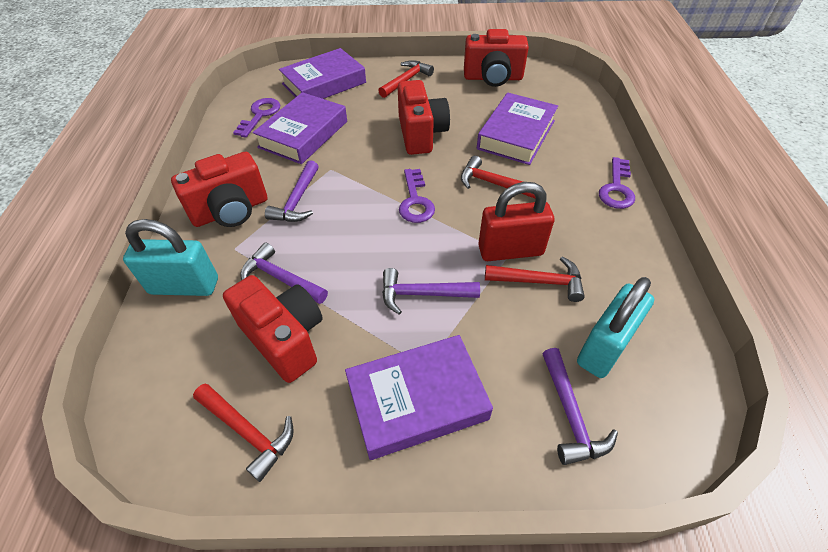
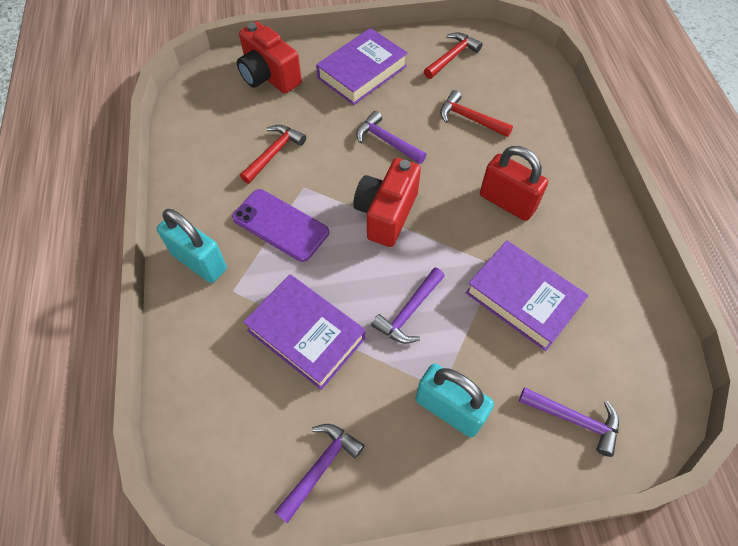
purple book: [253,92,347,164] [279,48,366,99] [345,335,493,460] [477,93,558,165] = 4 -> [243,274,366,390] [316,28,408,105] [466,240,589,351] = 3
purple key: [233,98,280,137] [399,169,435,223] [599,157,635,209] = 3 -> none = 0
purple phone: none = 0 -> [232,189,329,262] = 1
red camera: [171,152,267,227] [223,275,323,383] [398,80,450,155] [464,29,529,87] = 4 -> [237,22,302,94] [353,158,421,247] = 2
red hammer: [193,384,294,482] [378,60,434,98] [461,156,536,199] [485,256,585,302] = 4 -> [240,125,306,184] [424,33,483,79] [440,90,513,137] = 3

